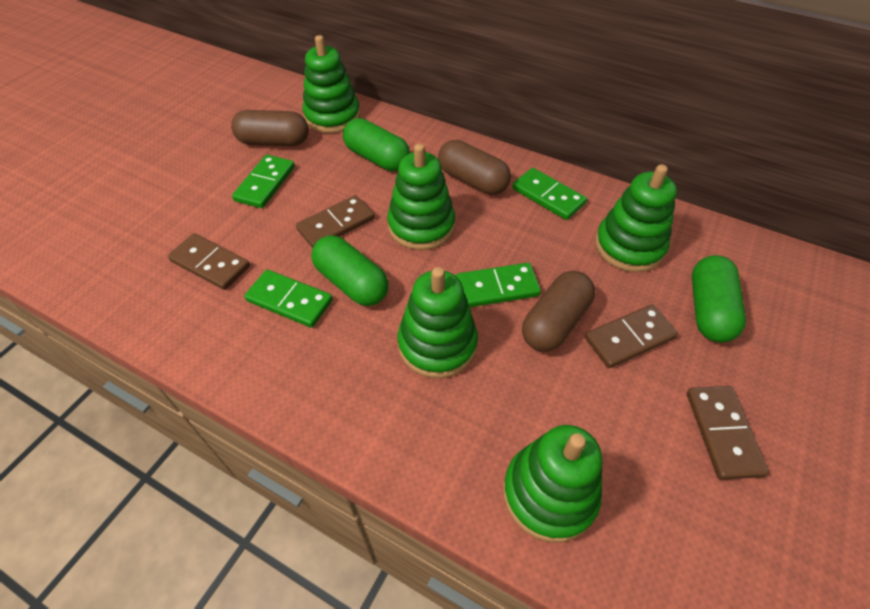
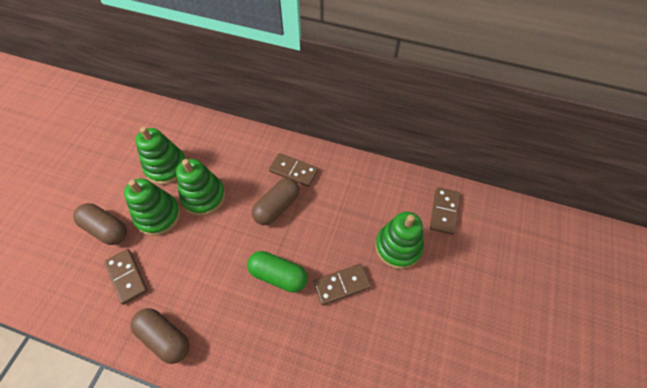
green capsule: [311,235,389,306] [343,118,410,171] [692,255,746,343] = 3 -> [247,251,308,293] = 1
green domino: [232,155,295,208] [244,270,333,328] [456,263,541,307] [512,168,587,220] = 4 -> none = 0
green stacking toy: [302,35,361,133] [387,143,455,250] [398,267,478,378] [503,425,602,543] [595,164,677,272] = 5 -> [124,179,181,236] [135,127,186,185] [176,159,225,216] [375,212,424,269] = 4

